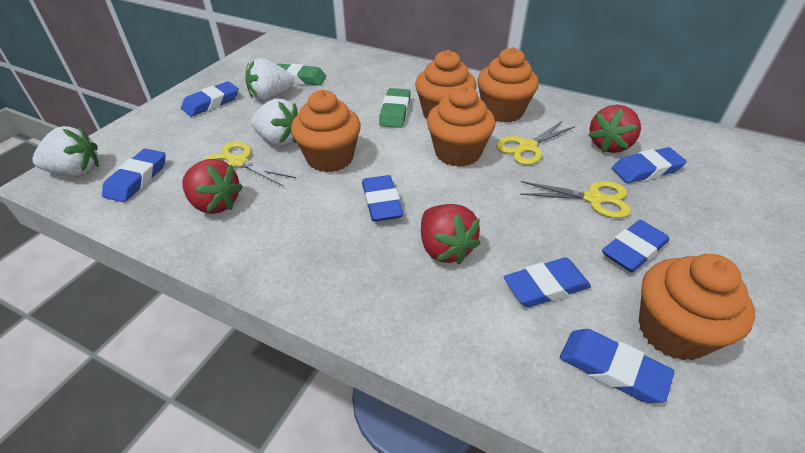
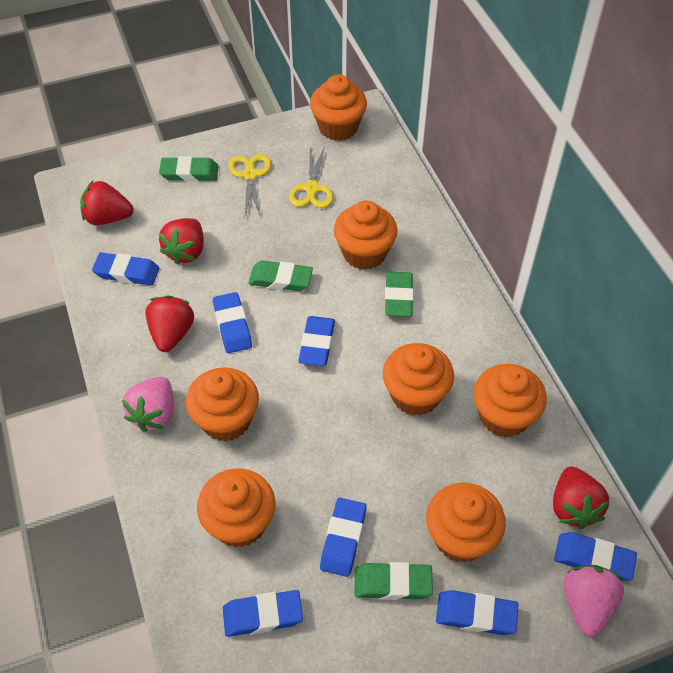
green eraser: [277,63,326,85] [379,88,410,128] = 2 -> [159,156,218,182] [249,260,313,291] [354,562,433,600] [385,272,413,317] = 4
orange cupcake: [291,90,361,172] [415,50,476,119] [427,85,495,167] [477,47,539,123] [639,254,755,361] = 5 -> [186,367,259,441] [197,469,276,548] [310,74,367,141] [334,200,398,270] [383,343,454,416] [426,483,506,563] [474,364,547,438] = 7
pink strawberry: none = 0 -> [122,377,174,432] [563,565,624,637] = 2
red strawberry: [182,159,243,214] [421,204,481,264] [588,105,641,153] = 3 -> [80,181,133,225] [145,296,194,352] [159,218,204,265] [553,467,610,529] = 4
white strawberry: [32,126,99,177] [245,58,294,101] [251,99,299,146] = 3 -> none = 0
yellow scissors: [205,142,296,187] [496,121,575,165] [520,181,631,218] = 3 -> [228,154,271,215] [289,146,333,208] = 2

